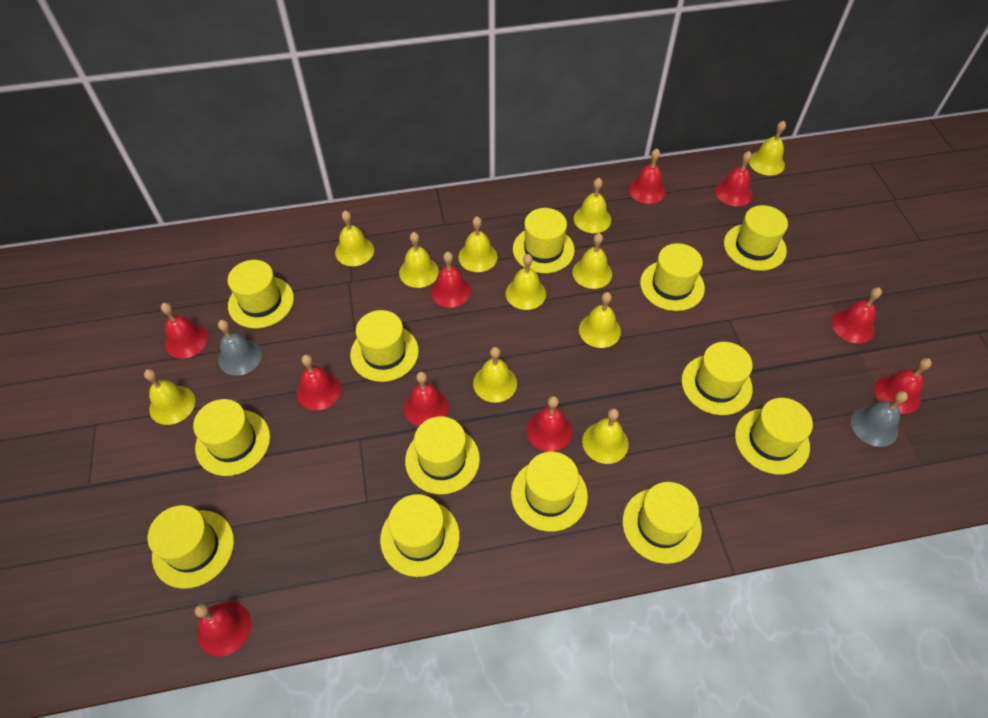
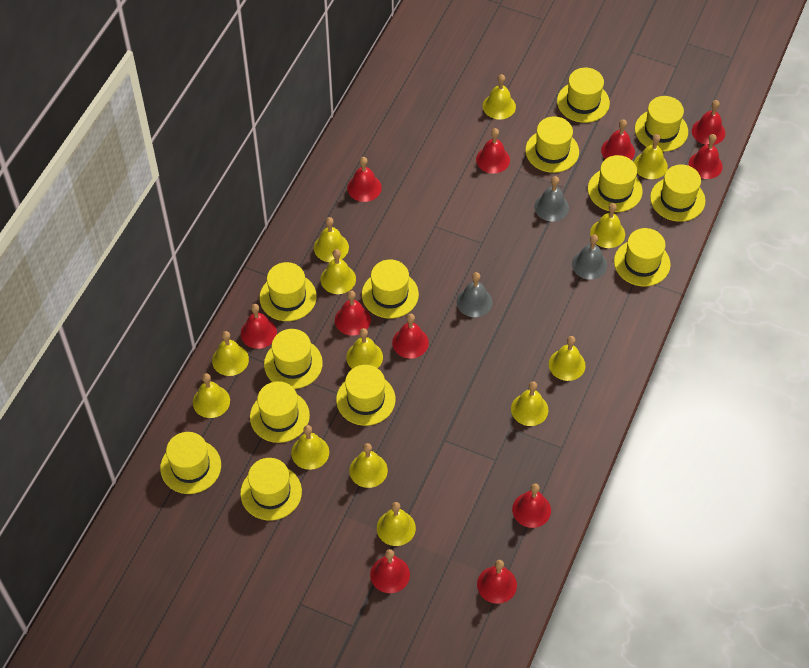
grey bell: [218,320,262,376] [851,391,908,447] = 2 -> [457,272,493,317] [534,176,569,222] [572,234,607,280] = 3
red bell: [161,303,208,359] [195,601,251,657] [297,354,341,410] [404,371,449,426] [431,252,471,307] [526,396,572,452] [629,149,666,204] [715,151,752,206] [831,287,882,343] [874,358,932,414] = 10 -> [241,304,277,349] [335,291,371,336] [347,157,382,202] [370,549,410,593] [392,314,429,359] [476,128,510,174] [477,560,517,604] [512,484,551,528] [601,119,635,160] [688,134,723,179] [692,100,725,145] = 11
yellow bell: [144,369,195,425] [335,211,374,266] [399,232,439,288] [458,217,498,272] [473,347,517,403] [506,254,546,310] [572,233,612,289] [574,178,611,233] [579,292,621,348] [582,408,629,464] [749,121,786,176] = 11 -> [193,373,230,418] [212,331,249,376] [291,425,329,470] [314,217,349,262] [320,249,356,294] [346,328,383,369] [349,443,388,488] [377,502,416,546] [483,74,516,120] [511,381,548,426] [549,336,586,381] [590,203,625,248] [634,134,668,179] = 13

